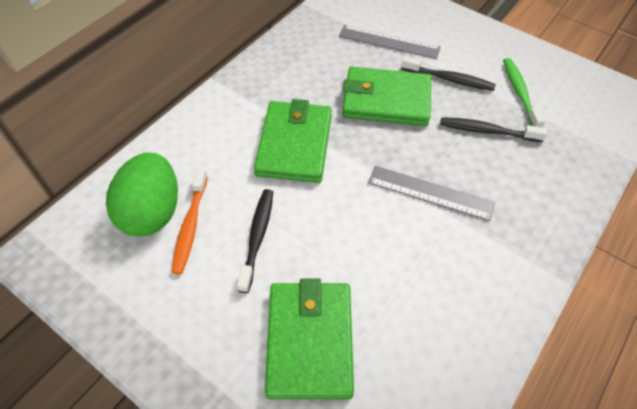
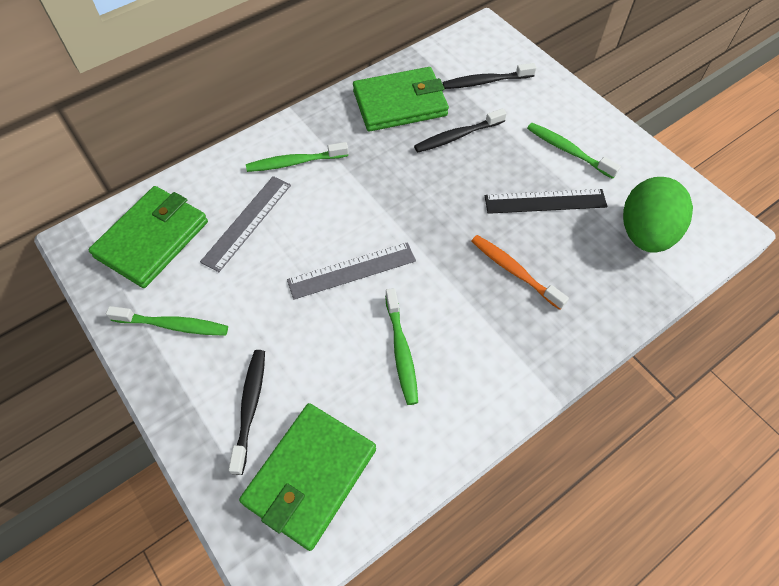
black ruler: none = 0 -> [485,189,607,214] = 1
green toothbrush: [503,58,545,127] = 1 -> [106,306,228,336] [246,142,348,172] [385,288,418,405] [527,123,621,179] = 4

